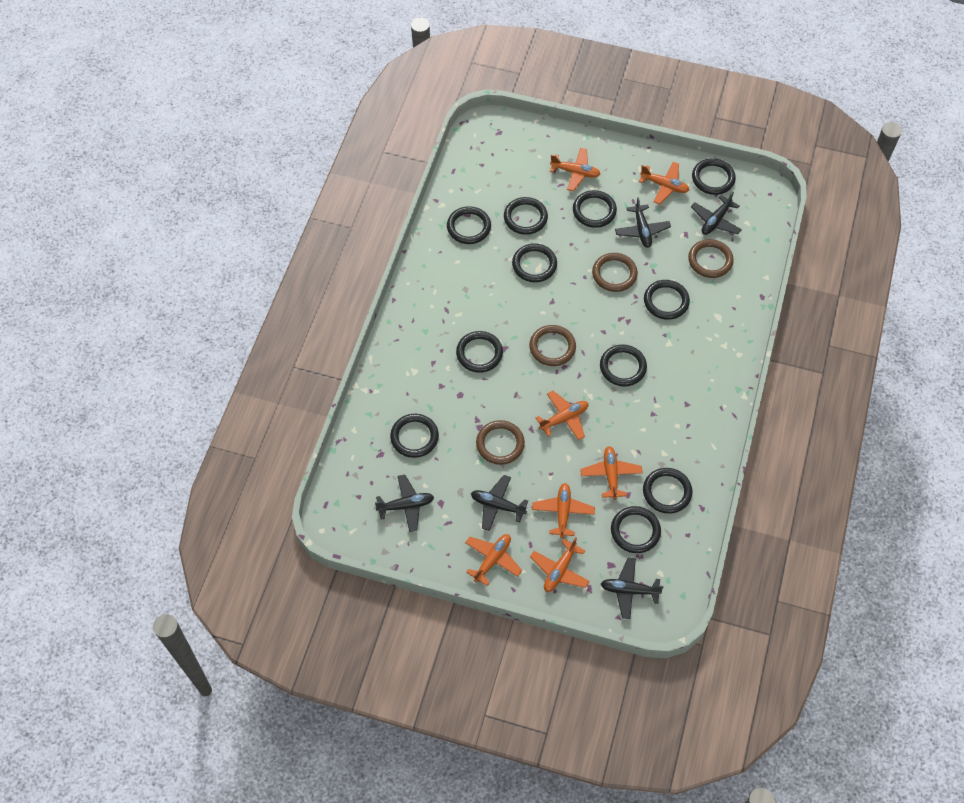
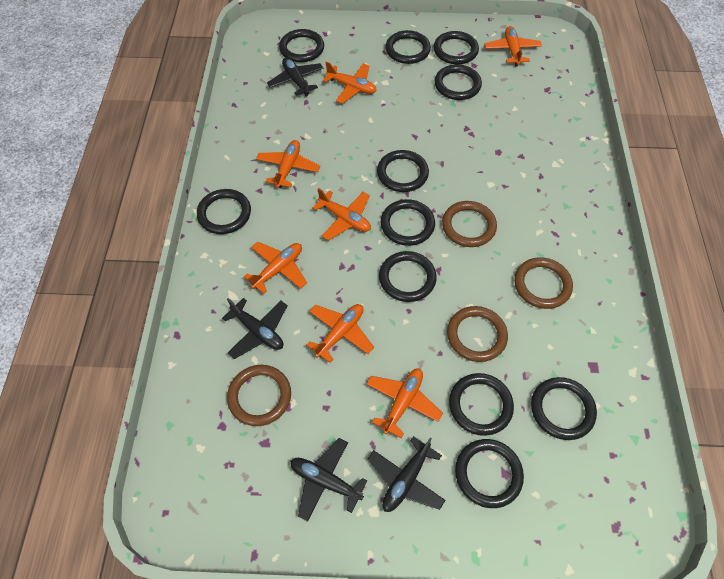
black plane: [375,475,434,532] [471,475,528,531] [601,558,664,619] [615,197,671,248] [691,192,742,235] = 5 -> [222,298,288,359] [267,57,324,96] [290,438,368,522] [367,436,446,512] = 4

